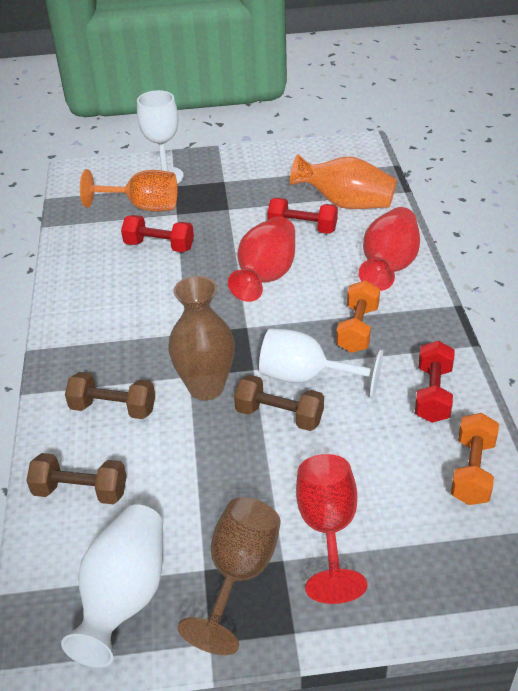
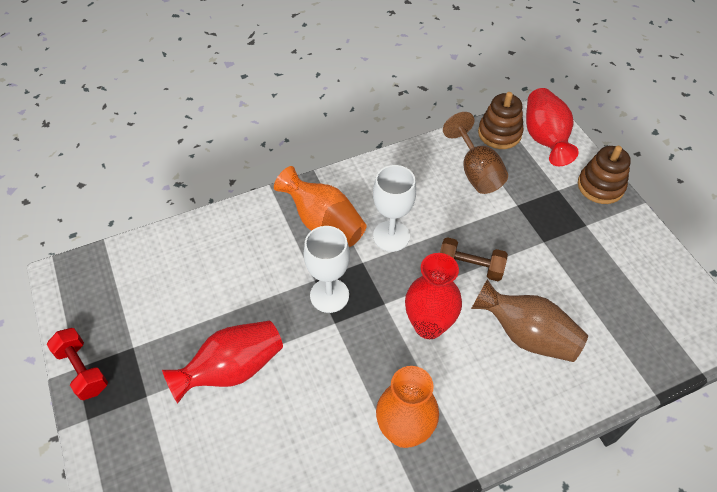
brown dumbbell: [26,453,127,505] [65,372,155,419] [234,375,324,431] = 3 -> [440,237,508,281] = 1
brown stacking toy: none = 0 -> [478,92,524,149] [578,146,631,204] = 2
orange dumbbell: [336,280,380,353] [451,413,499,505] = 2 -> none = 0
orange goblet: [80,169,177,211] = 1 -> none = 0
orange vase: [290,154,397,209] = 1 -> [274,166,367,247] [376,366,439,448] = 2
red dumbbell: [121,215,194,252] [267,198,338,234] [415,341,455,423] = 3 -> [47,328,108,400] = 1
red goblet: [296,454,367,604] = 1 -> none = 0
red vase: [228,216,295,302] [359,207,420,291] = 2 -> [162,321,283,403] [405,253,462,339] [526,88,579,166] = 3
white vase: [61,505,163,668] = 1 -> none = 0

